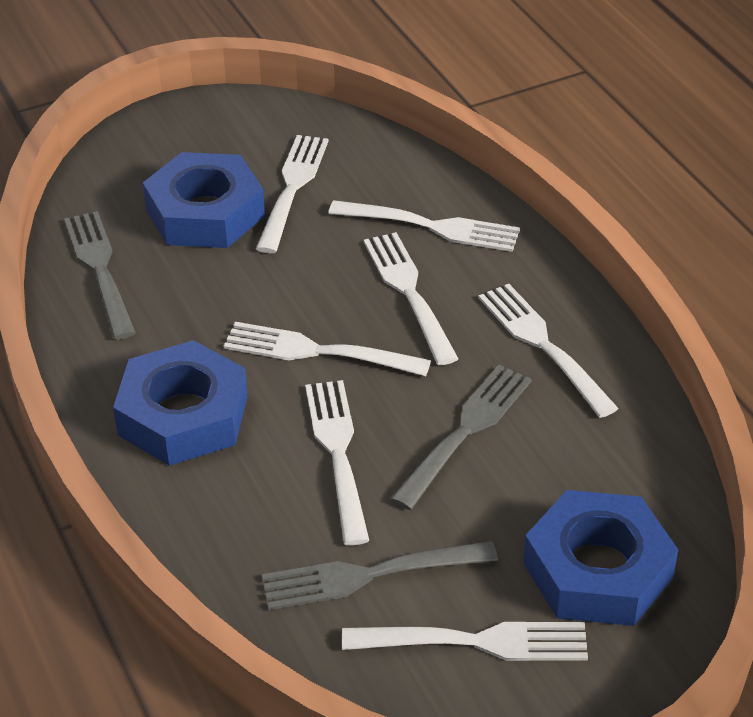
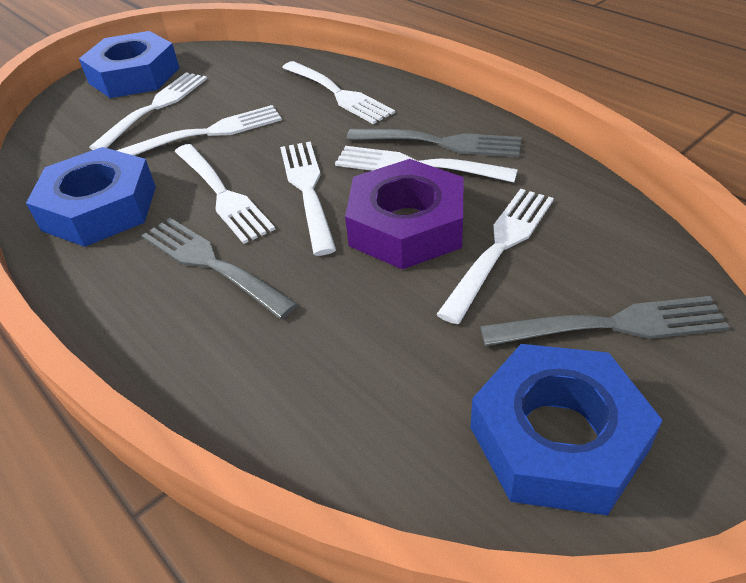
purple nut: none = 0 -> [345,159,464,270] = 1

